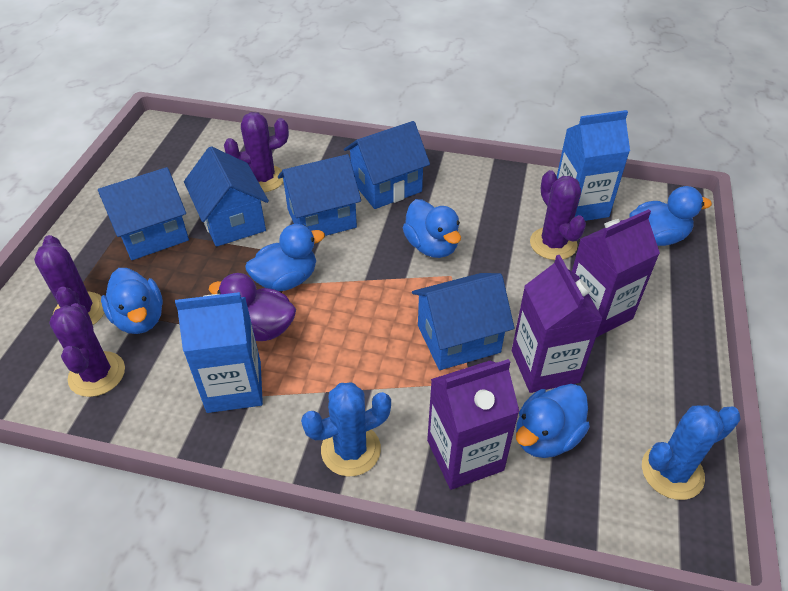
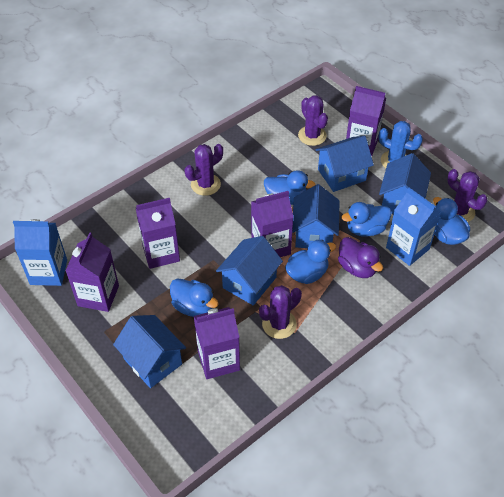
blue cactus: [301,383,391,476] [642,405,741,500] = 2 -> [378,121,423,168] = 1
purple carton: [427,359,520,490] [512,255,603,393] [572,209,660,337] = 3 -> [66,232,119,312] [136,198,180,269] [194,307,240,379] [251,191,294,257] [346,86,386,156] = 5

